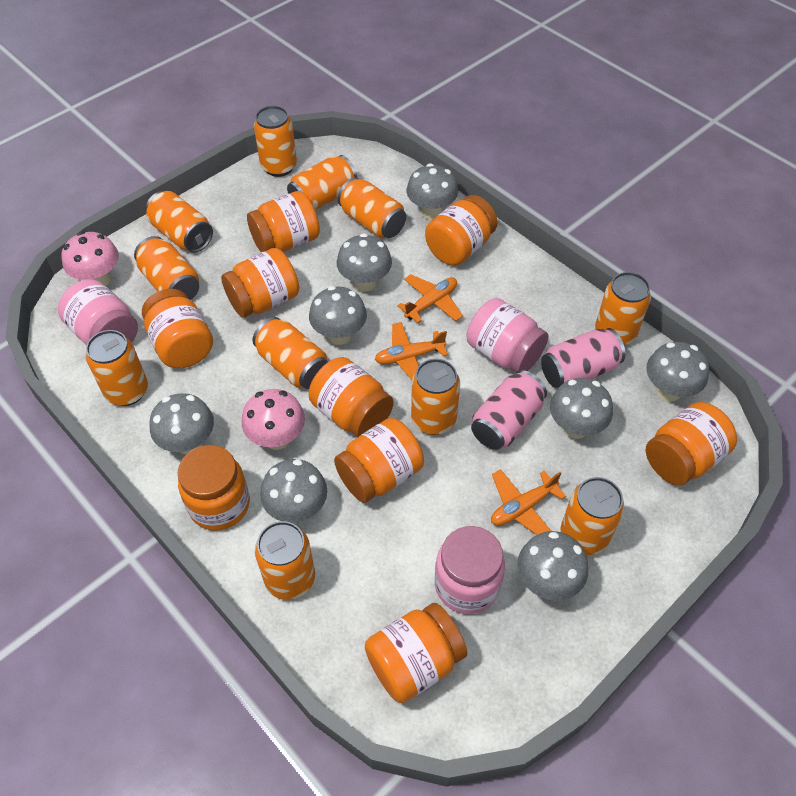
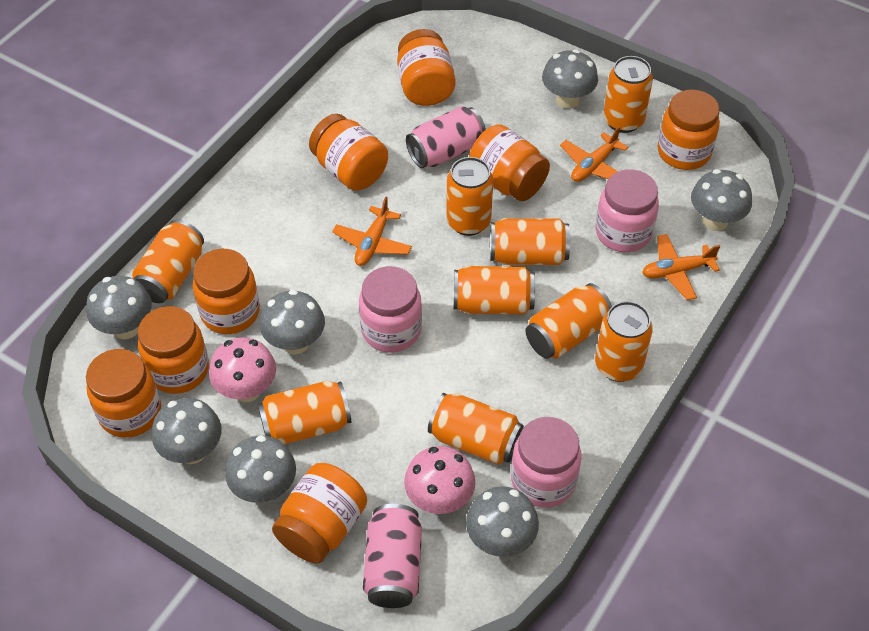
grey mushroom: [150,393,214,454] [260,459,327,523] [309,286,367,345] [337,233,392,292] [406,163,458,220] [517,531,588,601] [550,378,613,439] [646,342,709,402] = 8 -> [86,276,152,339] [152,398,221,464] [225,435,296,503] [260,290,325,355] [466,486,539,557] [542,49,598,109] [691,169,752,231] = 7
orange can: [86,330,148,406] [134,236,199,300] [145,191,213,253] [253,317,328,389] [254,106,297,177] [255,521,315,600] [287,155,357,210] [338,178,406,238] [411,359,460,435] [561,477,624,555] [595,272,651,346] = 11 -> [132,220,204,303] [258,381,351,445] [428,393,524,464] [446,157,493,236] [454,266,535,314] [490,218,570,265] [526,283,612,358] [595,301,653,382] [603,56,653,133] = 9
orange jar: [142,289,213,368] [178,445,250,531] [221,248,299,318] [247,191,320,252] [309,357,394,437] [334,418,424,503] [365,603,467,703] [425,195,498,266] [646,402,737,485] = 9 -> [86,349,161,438] [138,306,209,394] [193,249,260,334] [272,463,367,564] [309,114,388,191] [397,29,456,106] [469,124,550,201] [658,90,720,170] = 8

